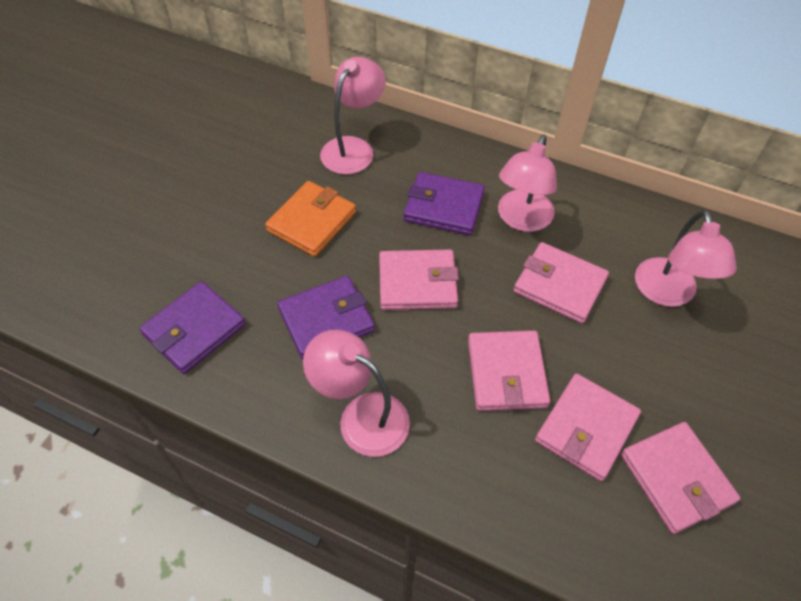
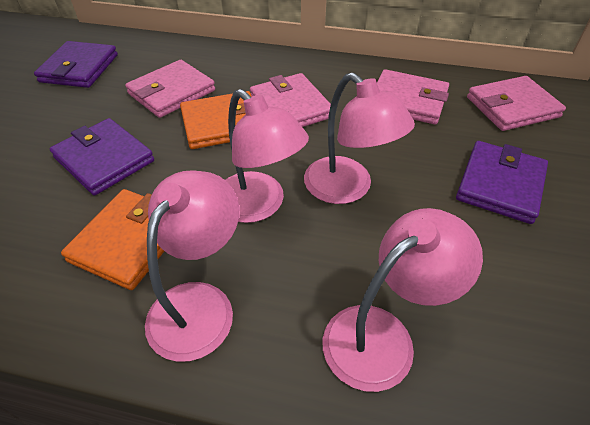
orange wallet: [265,181,356,257] = 1 -> [61,189,164,290] [180,91,252,149] = 2
pink wallet: [379,250,459,310] [468,331,550,411] [513,242,609,324] [535,374,641,481] [621,422,741,534] = 5 -> [125,60,215,118] [250,73,331,127] [377,69,449,124] [467,76,566,131] = 4

